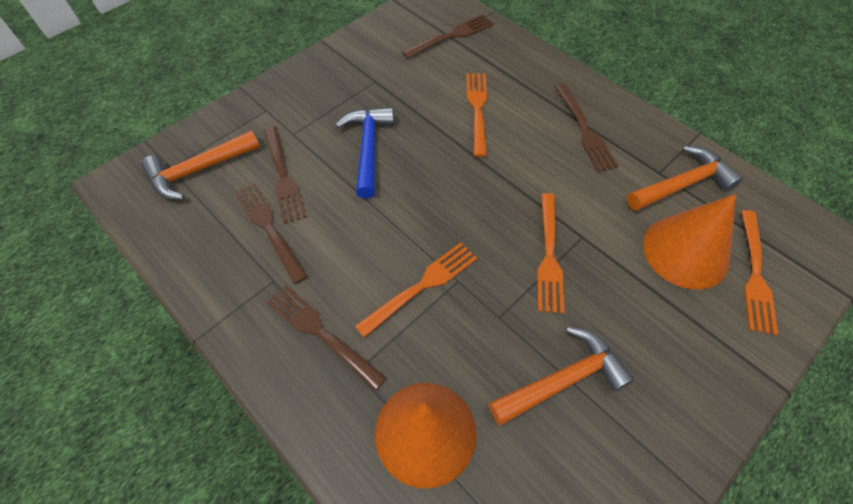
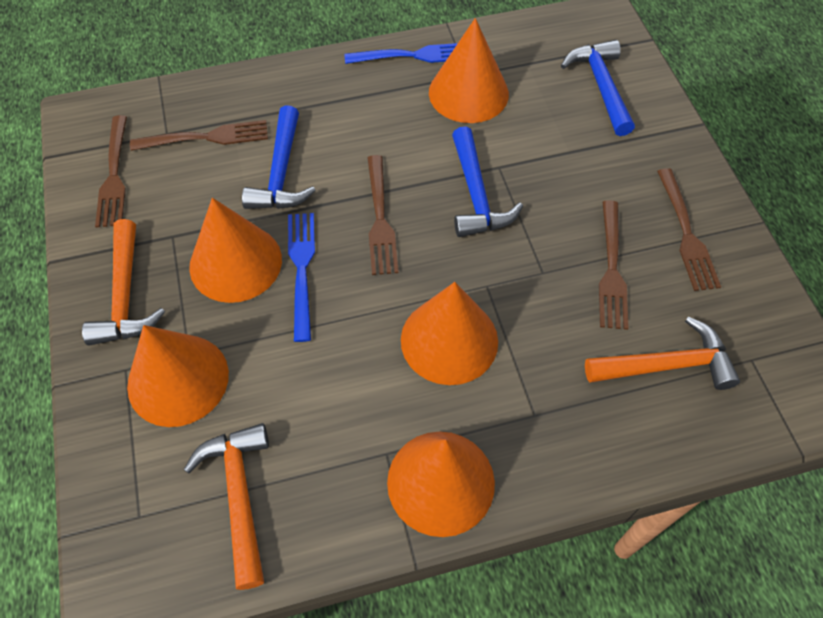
blue fork: none = 0 -> [288,213,315,342] [344,43,458,64] = 2
blue hammer: [336,107,394,198] = 1 -> [242,105,316,209] [452,126,523,237] [561,40,635,136] = 3
orange cone: [375,383,477,489] [643,194,736,290] = 2 -> [127,325,229,427] [189,198,282,303] [387,431,495,537] [401,282,498,385] [429,18,509,123] = 5
orange fork: [355,243,477,338] [466,73,487,157] [537,193,564,314] [741,210,778,335] = 4 -> none = 0

